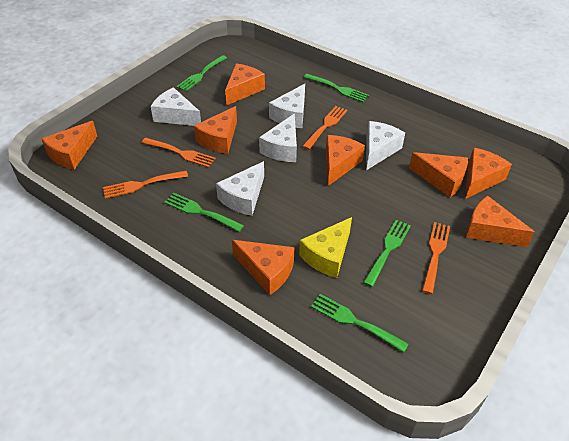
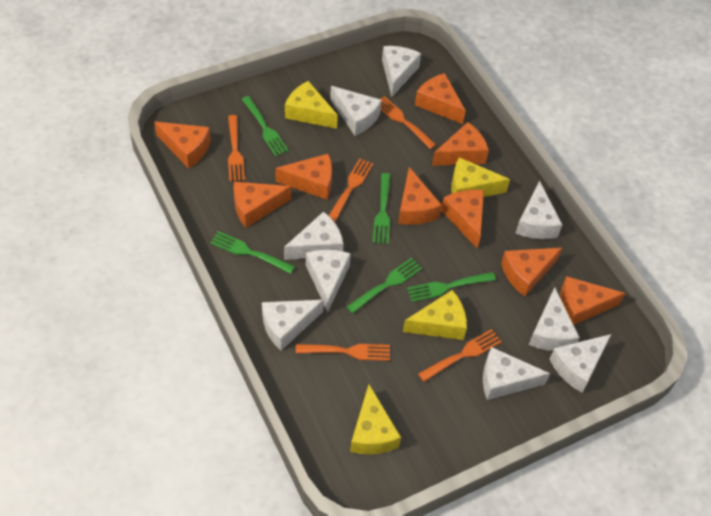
orange cheese: [42,121,97,170] [194,106,237,154] [225,64,265,106] [232,240,295,295] [326,135,365,186] [409,152,468,197] [465,148,512,199] [466,196,535,247] = 8 -> [154,122,211,168] [233,182,291,228] [275,154,332,200] [398,167,442,225] [415,73,466,124] [432,122,489,166] [441,190,484,248] [501,248,562,296] [560,276,625,325] = 9
orange fork: [103,171,188,199] [141,138,216,168] [302,106,347,150] [422,222,450,294] = 4 -> [228,115,245,181] [296,344,390,361] [329,158,373,222] [380,96,436,149] [418,329,502,382] = 5
white cheese: [151,87,201,126] [216,161,264,216] [259,113,297,162] [269,84,305,128] [366,121,405,170] = 5 -> [262,300,324,351] [284,211,344,260] [306,250,351,312] [330,86,382,136] [382,46,421,97] [483,347,550,400] [515,181,562,239] [529,287,580,351] [549,334,611,392] = 9
yellow cheese: [299,217,352,278] = 1 -> [285,81,338,129] [350,384,401,454] [403,290,467,340] [451,157,510,197] = 4

